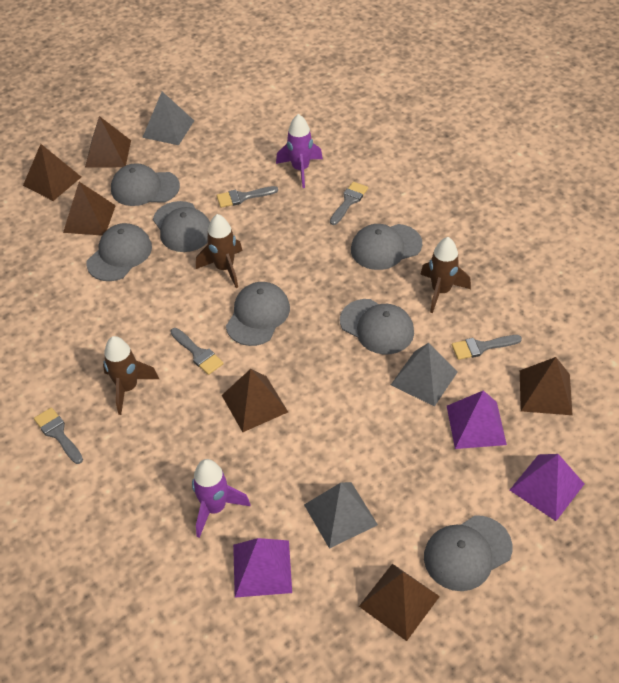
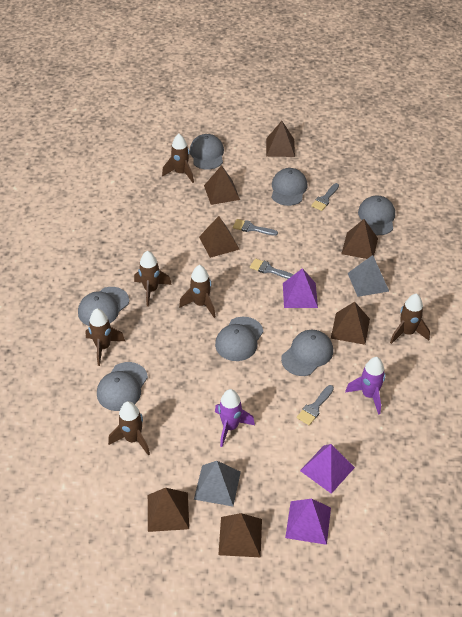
brown pyramid: [23,144,81,201] [63,182,116,236] [85,116,131,167] [222,369,288,432] [359,564,440,641] [520,357,572,415] = 6 -> [148,488,189,532] [199,216,240,258] [204,165,240,205] [218,513,262,557] [266,121,295,157] [331,302,370,345] [341,219,378,259] = 7
brown rocket: [103,336,159,415] [196,214,242,288] [420,237,471,313] = 3 -> [85,308,125,366] [108,401,150,456] [134,251,172,307] [162,134,194,183] [179,265,215,318] [390,294,430,344] = 6
grey brush: [34,407,83,464] [171,328,224,375] [217,186,278,208] [330,182,368,225] [452,335,522,360] = 5 -> [233,219,278,236] [250,258,294,279] [297,385,334,425] [311,183,339,211] = 4
grey pyramid: [142,92,194,145] [304,482,378,549] [391,343,458,407] = 3 -> [194,461,241,506] [348,255,389,297] = 2

